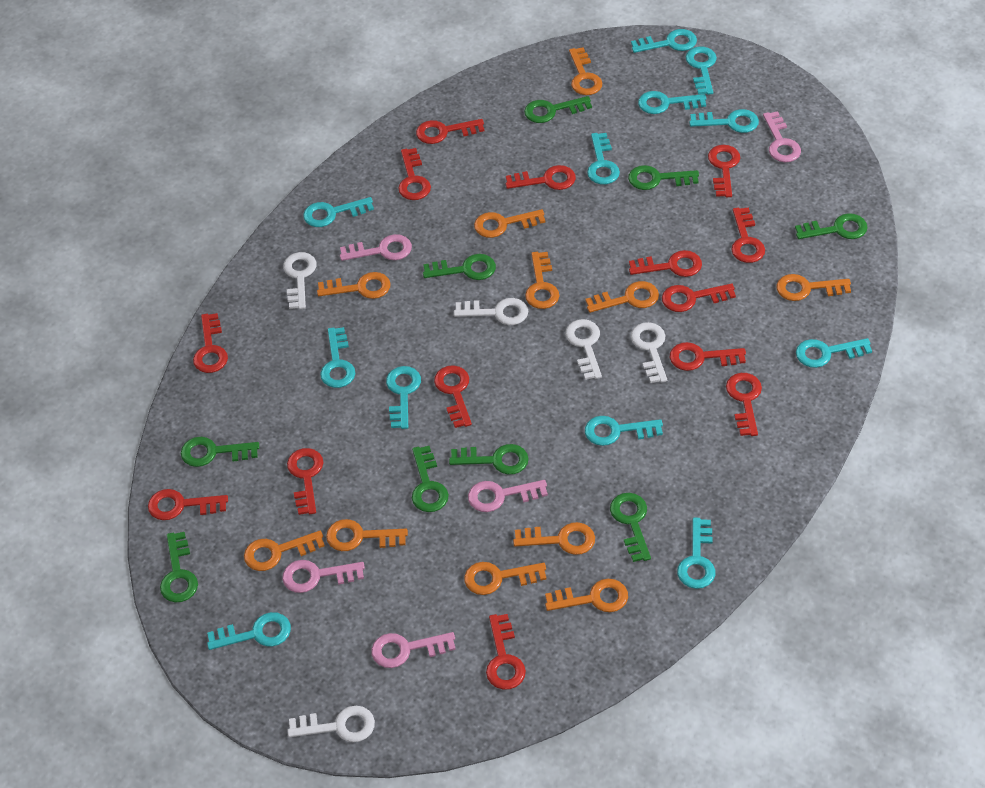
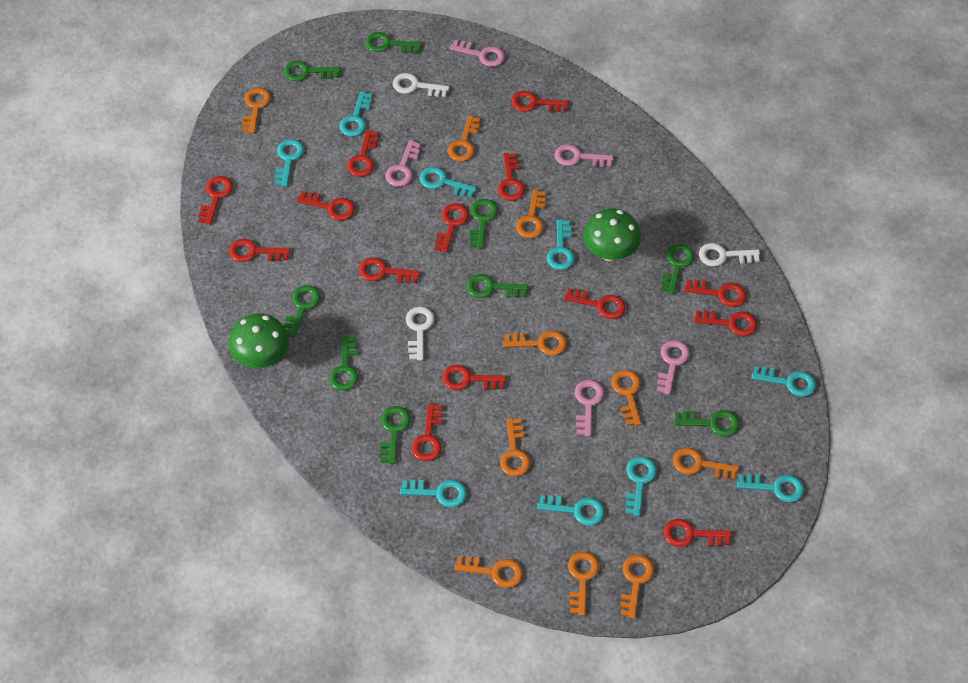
green mushroom: none = 0 -> [229,314,289,368] [583,209,641,261] = 2
orange key: [244,530,325,571] [317,272,391,299] [326,519,408,551] [464,562,546,595] [474,209,545,238] [513,522,595,555] [525,252,559,309] [545,579,628,612] [569,47,602,95] [585,281,659,313] [777,274,851,301] = 11 -> [242,88,271,133] [448,115,480,161] [454,556,523,588] [500,418,530,476] [503,331,567,356] [516,189,546,238] [568,552,599,616] [611,370,641,426] [620,555,654,619] [673,447,739,480] = 10
turquoise key: [207,612,291,650] [303,197,374,227] [320,327,355,388] [386,366,421,429] [585,416,663,446] [587,133,620,184] [631,29,697,53] [638,91,706,114] [677,517,715,589] [686,46,717,95] [689,109,759,133] [796,338,872,368] = 12 -> [275,139,304,187] [339,91,372,136] [400,480,467,507] [419,167,477,198] [537,495,605,526] [547,219,575,270] [625,457,657,516] [737,474,804,502] [751,366,816,397] = 9
white key: [283,252,317,309] [287,706,375,742] [454,298,528,325] [565,319,602,380] [631,322,667,383] = 5 -> [393,73,449,97] [406,307,434,361] [699,243,760,267] = 3

